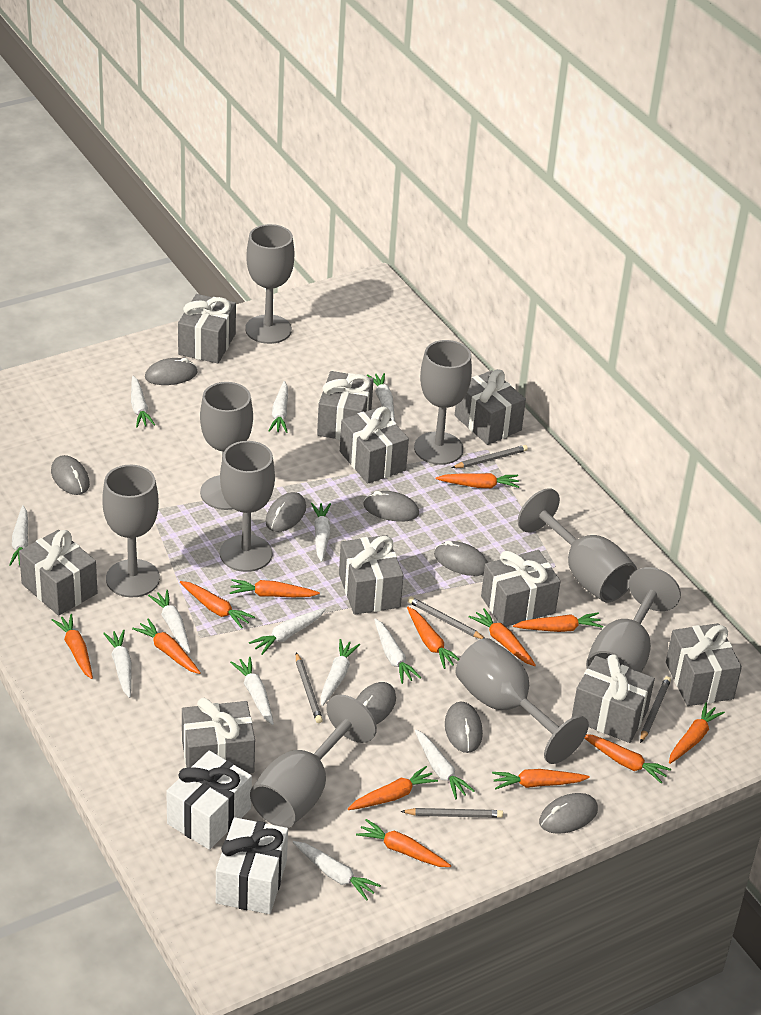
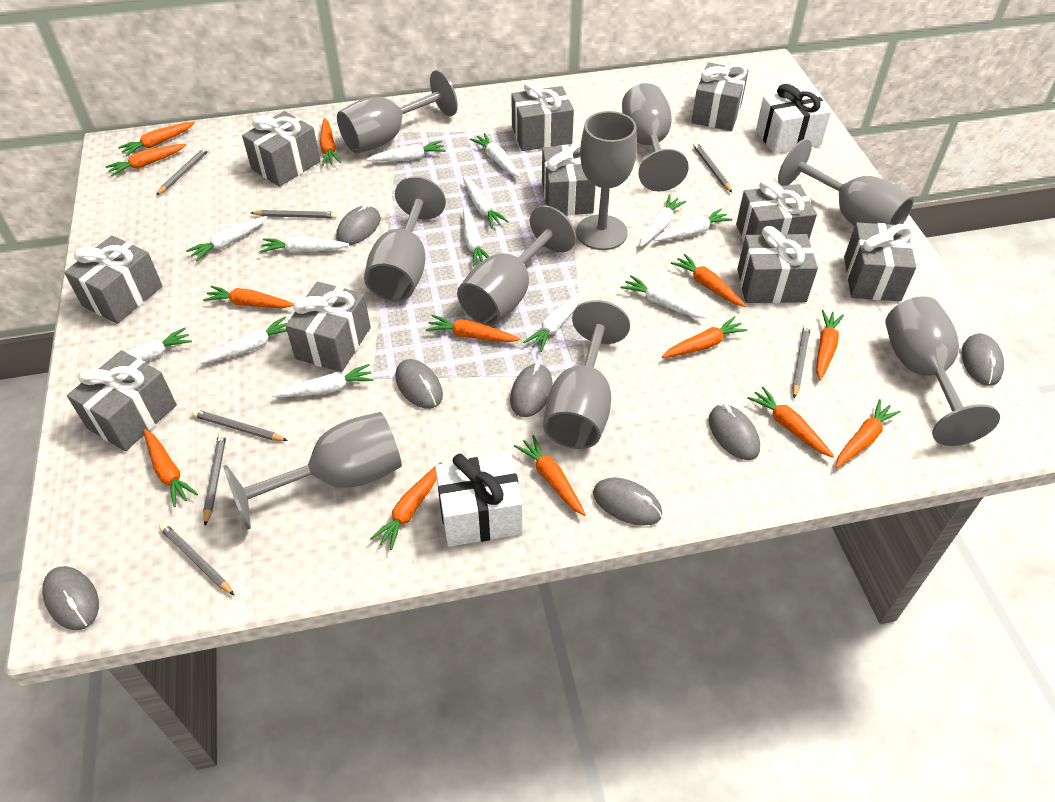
grey mouse: [51,455,90,495] [145,358,198,385] [265,492,306,532] [356,682,396,725] [363,491,419,522] [434,541,488,576] [445,701,483,753] [539,793,598,834] = 8 -> [42,566,99,630] [336,203,380,245] [395,359,443,409] [510,363,553,417] [593,478,662,526] [709,405,760,460] [962,333,1004,386] = 7
grey pencil: [296,652,323,723] [400,808,503,818] [408,597,485,639] [452,445,528,468] [640,676,671,743] = 5 -> [156,146,210,195] [159,523,234,595] [192,409,288,441] [203,432,226,526] [251,210,337,218] [693,142,732,193] [792,324,811,398] = 7

